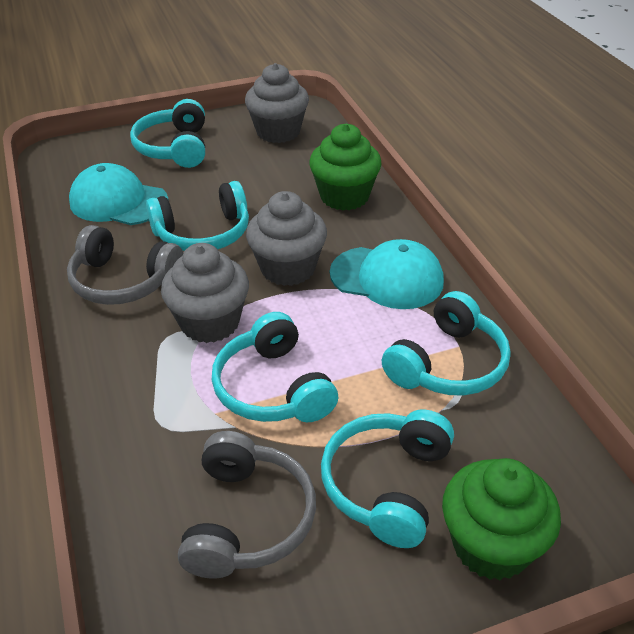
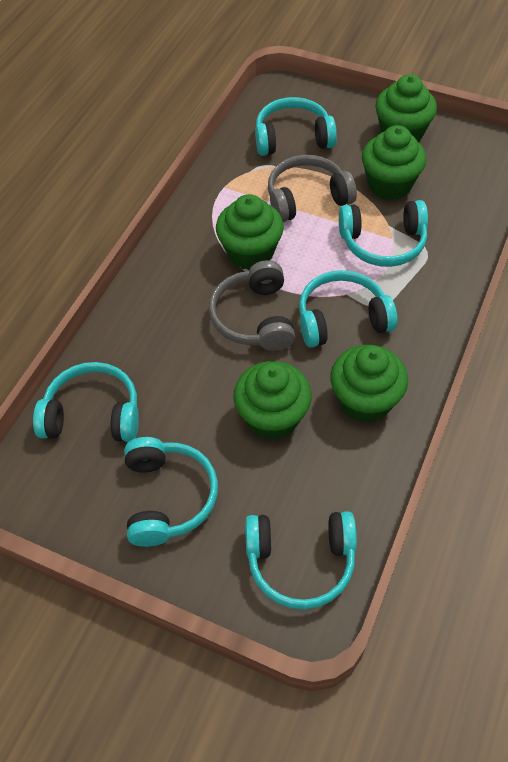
green cupcake: [309,124,382,210] [442,458,561,580] = 2 -> [216,194,284,270] [233,361,312,440] [330,345,408,423] [362,125,426,200] [375,74,437,142] = 5
grey cupcake: [161,243,249,343] [245,63,309,143] [246,191,327,286] = 3 -> none = 0
turquoise cap: [69,163,169,225] [330,239,444,309] = 2 -> none = 0
turquoise headphones: [130,99,205,168] [146,181,249,251] [212,312,338,422] [321,410,454,548] [382,291,511,395] = 5 -> [33,362,139,442] [124,437,218,547] [245,511,357,610] [255,97,337,156] [299,270,397,348] [339,200,428,267] = 6

